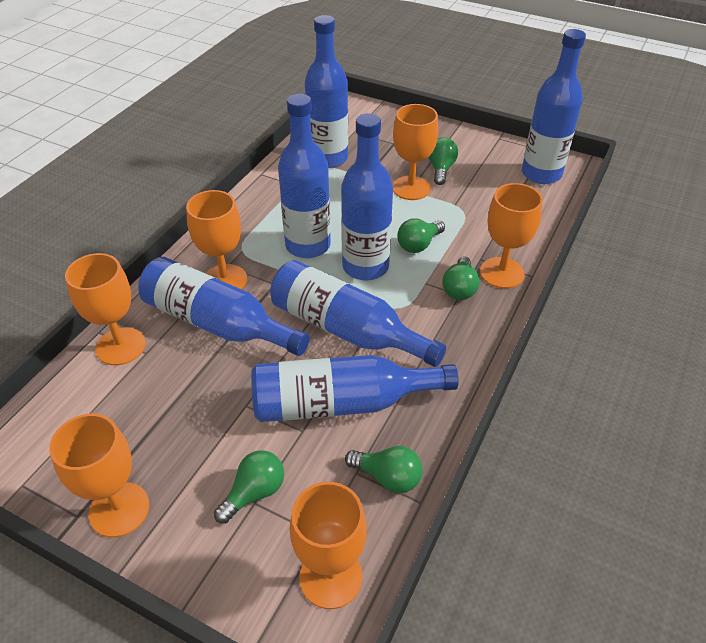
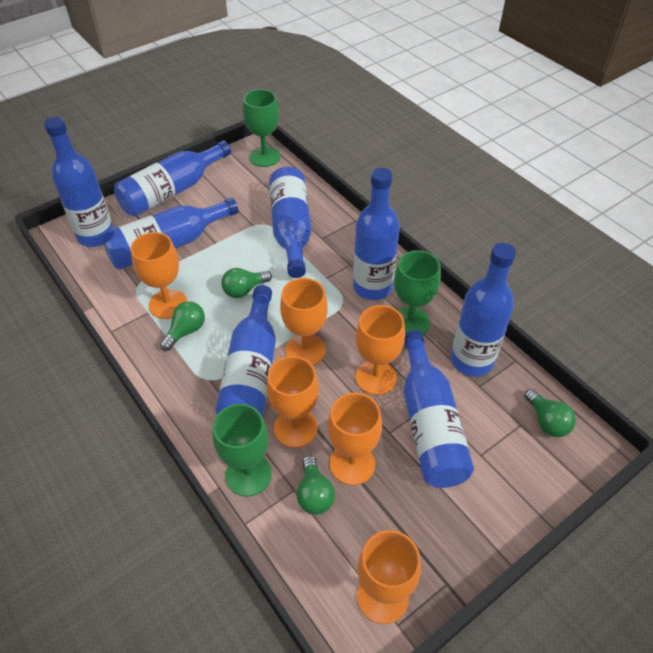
blue bottle: [138,257,310,356] [251,355,459,422] [270,260,446,367] [278,94,331,258] [305,15,348,168] [341,113,393,280] [522,29,586,184] = 7 -> [44,117,114,247] [101,198,239,270] [114,141,231,217] [215,285,276,417] [269,167,312,278] [353,168,400,300] [403,330,474,488] [451,243,516,376] = 8
green goblet: none = 0 -> [213,404,272,497] [243,89,280,167] [394,250,441,335] = 3
green light bulb: [214,450,284,524] [345,446,423,493] [397,218,445,253] [429,137,458,185] [442,256,480,300] = 5 -> [160,301,205,351] [221,268,272,298] [297,455,335,515] [524,389,576,437] = 4

